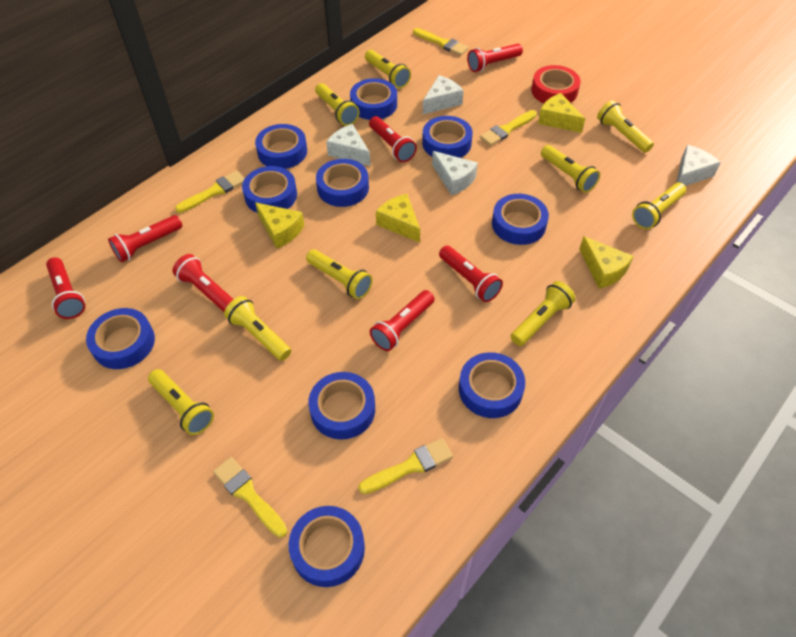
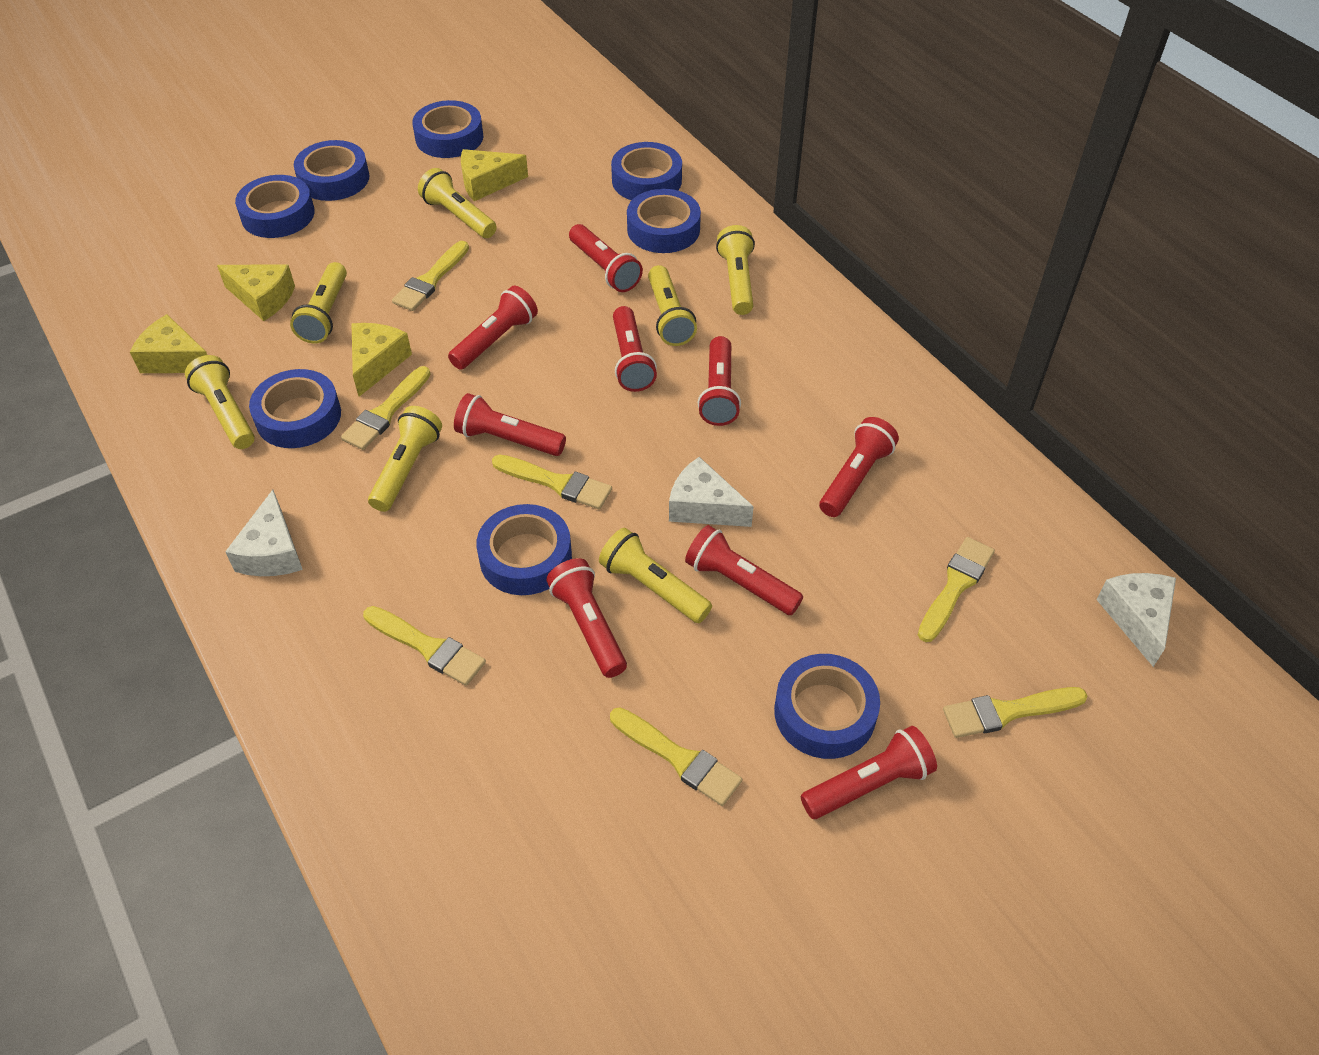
blue tape: [86,308,155,369] [242,166,297,213] [255,124,307,169] [289,506,365,587] [308,372,375,440] [316,159,369,207] [350,78,397,120] [422,116,472,158] [459,352,525,418] [492,194,549,245] = 10 -> [235,175,315,238] [249,369,341,448] [294,140,370,201] [412,100,483,158] [476,504,572,595] [611,142,682,200] [627,189,701,253] [774,654,880,759] = 8
red flashlight: [46,257,85,319] [108,215,182,263] [172,254,234,312] [369,116,417,162] [370,290,435,351] [439,245,503,302] [467,44,523,72] = 7 -> [448,286,538,370] [454,393,566,456] [546,558,627,678] [569,224,643,292] [613,306,657,392] [685,525,803,615] [698,336,741,426] [801,726,937,819] [819,417,899,517] = 9
red tape: [531,65,581,103] = 1 -> none = 0
white cheese: [326,124,370,166] [423,75,464,114] [432,151,478,195] [676,145,721,186] = 4 -> [225,490,303,576] [669,457,754,527] [1096,573,1176,667] = 3
yellow brush: [175,171,245,213] [213,457,287,538] [358,438,453,494] [413,28,469,56] [480,110,537,146] = 5 -> [341,366,431,450] [363,606,486,686] [392,241,469,311] [492,455,612,509] [610,707,742,806] [918,537,995,642] [943,687,1088,738] = 7
yellow flashlight: [148,369,214,435] [224,296,291,361] [306,249,373,299] [315,83,359,126] [365,50,411,88] [511,281,576,346] [541,145,600,193] [597,100,654,153] [632,183,686,229] = 9 -> [185,355,255,449] [290,262,347,343] [368,406,442,512] [418,168,497,238] [599,528,712,623] [648,265,697,346] [716,225,755,315] = 7

